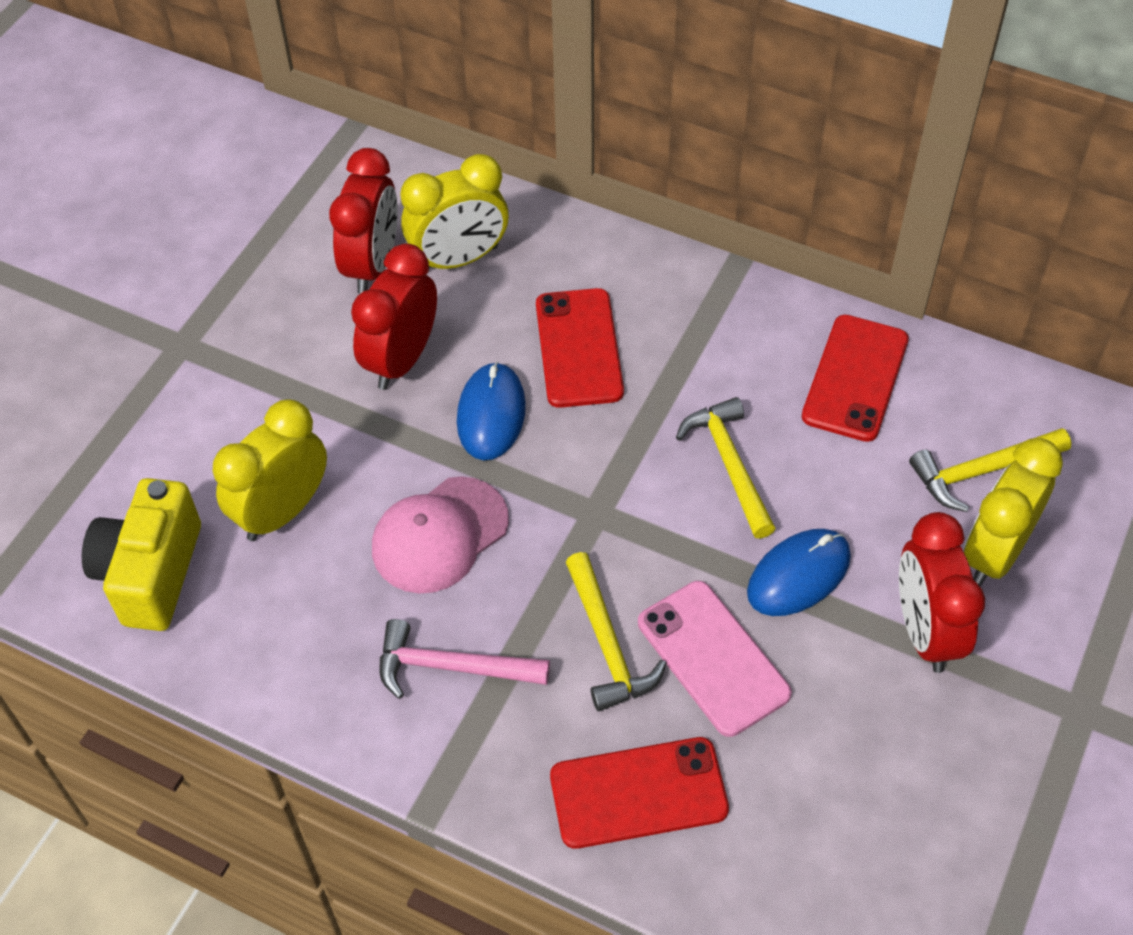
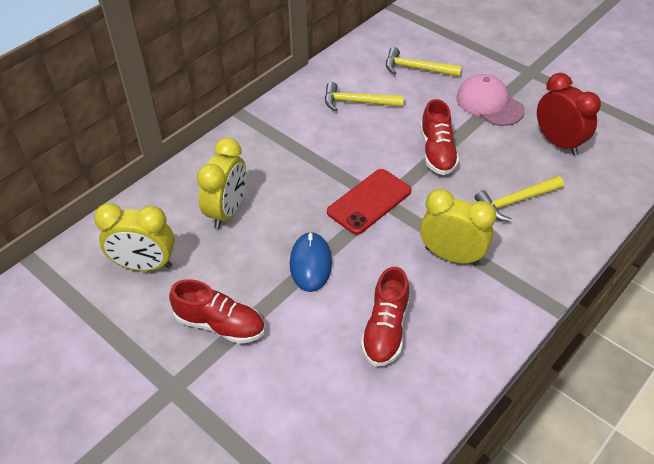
blue mouse: [457,362,526,460] [747,529,851,616] = 2 -> [290,231,332,292] = 1
pink hammer: [380,619,550,699] = 1 -> none = 0
pink phone: [638,581,792,737] = 1 -> none = 0
red clock: [329,148,398,294] [351,244,437,390] [899,512,985,673] = 3 -> [537,73,601,156] = 1
red phone: [536,288,624,408] [550,737,729,849] [802,315,909,442] = 3 -> [327,169,412,235] = 1
red shoe: none = 0 -> [169,279,265,344] [361,267,410,367] [420,99,459,175] = 3
yellow camera: [82,478,201,631] = 1 -> none = 0

